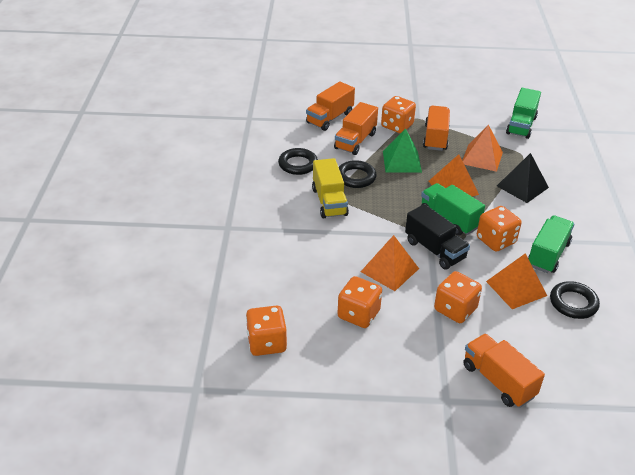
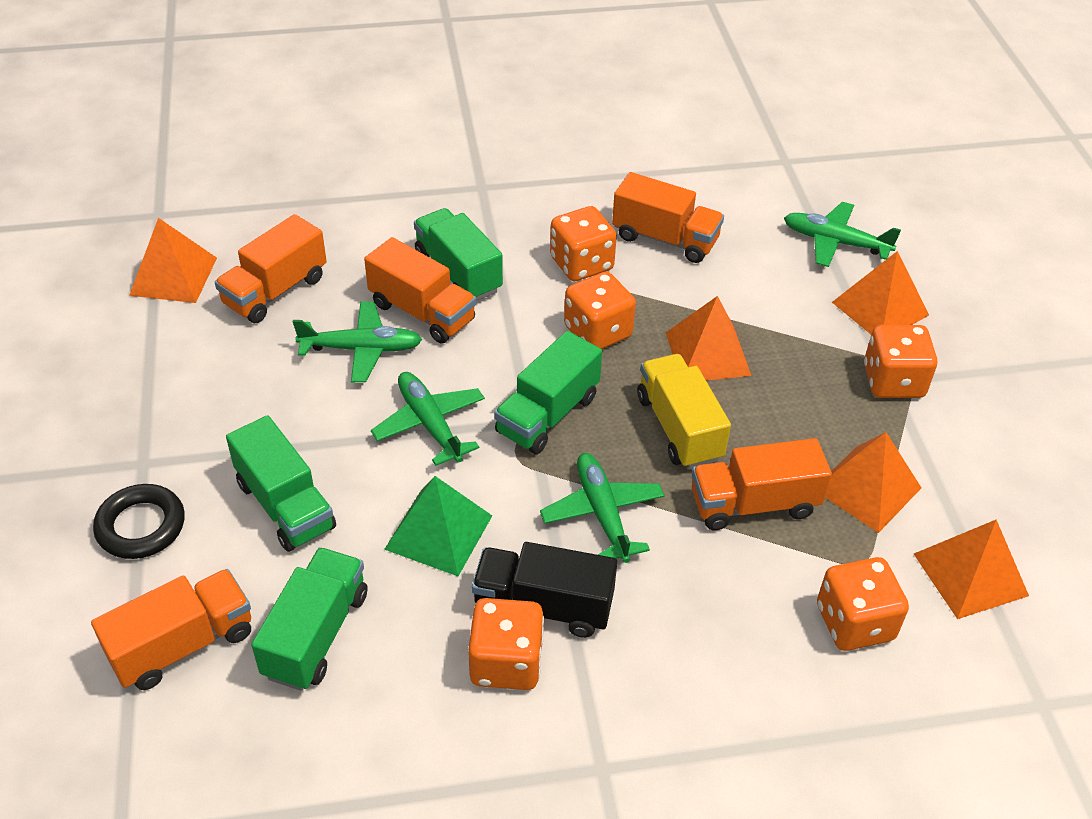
black pyramid: [497,153,549,203] = 1 -> none = 0
black ring: [278,148,318,175] [339,160,376,188] [550,281,600,319] = 3 -> [93,484,185,559] = 1
green plane: none = 0 -> [293,301,422,383] [371,372,485,466] [540,453,665,563] [784,202,901,267] = 4
green truck: [421,183,485,236] [506,88,541,139] [528,215,574,273] = 3 -> [226,415,336,552] [251,547,367,691] [414,208,503,301] [494,331,602,454] = 4
orange pyramid: [361,235,419,291] [429,154,479,196] [462,125,503,172] [486,253,547,309] = 4 -> [129,218,217,303] [666,296,752,380] [825,432,921,533] [832,251,929,334] [914,520,1029,619] = 5
orange truck: [306,81,355,131] [334,102,378,155] [423,105,450,151] [463,334,545,408] = 4 -> [91,569,251,690] [215,214,327,323] [364,237,476,343] [612,172,724,263] [692,438,832,530] = 5

